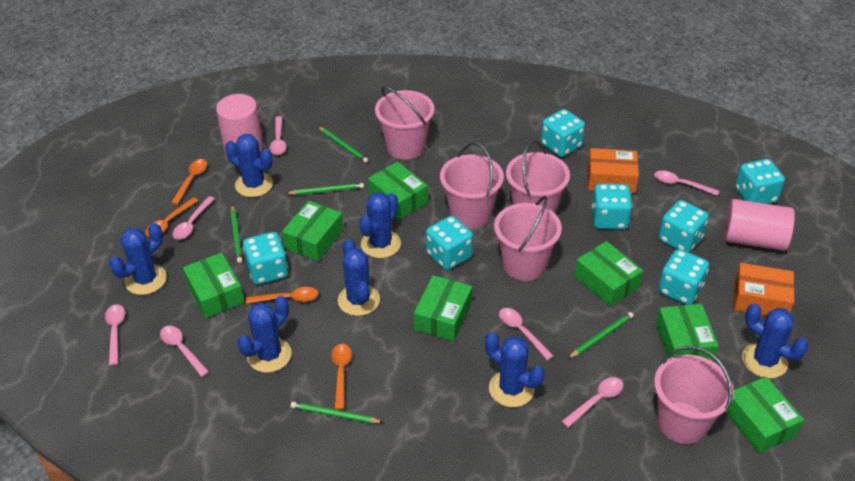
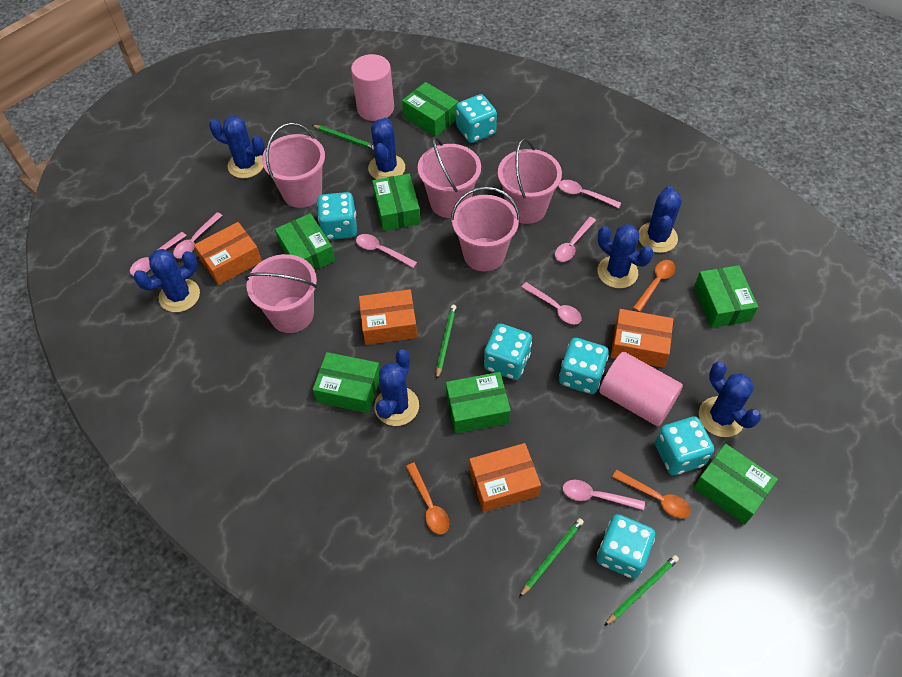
green pencil: [231,205,243,263] [285,183,364,195] [291,402,384,423] [318,126,368,163] [568,312,634,359] = 5 -> [312,125,374,150] [436,305,456,379] [519,518,584,598] [604,555,679,626] = 4
orange box: [588,148,639,193] [734,263,794,316] = 2 -> [194,222,262,285] [359,289,417,345] [469,443,541,512] [610,309,673,368] = 4
orange spoon: [145,197,198,237] [171,159,207,205] [246,287,318,304] [331,344,352,410] = 4 -> [406,463,449,534] [612,470,691,518] [633,260,676,312] = 3
turquoise dice: [243,232,288,285] [426,216,473,270] [541,109,585,157] [591,183,632,230] [658,249,709,305] [659,200,709,253] [735,159,785,204] = 7 -> [317,192,357,240] [456,94,497,143] [484,324,532,380] [559,338,609,394] [597,514,655,579] [655,416,714,475] = 6

